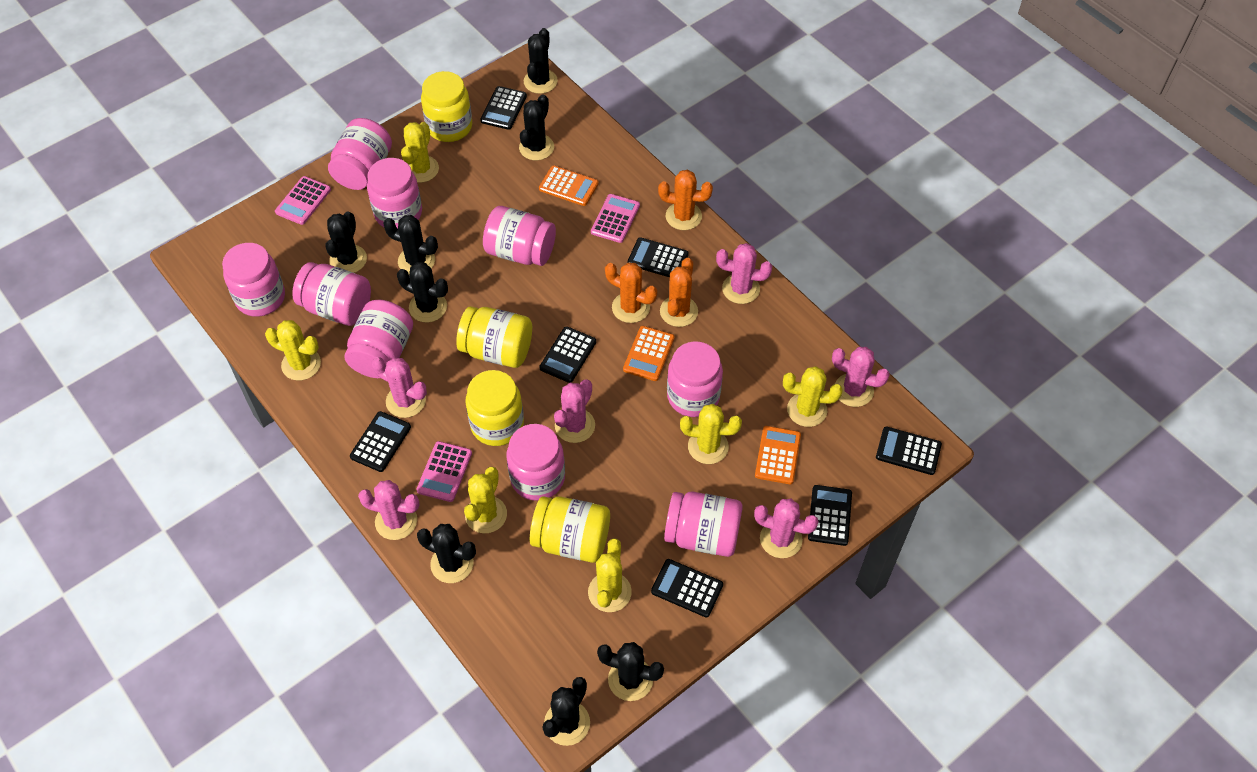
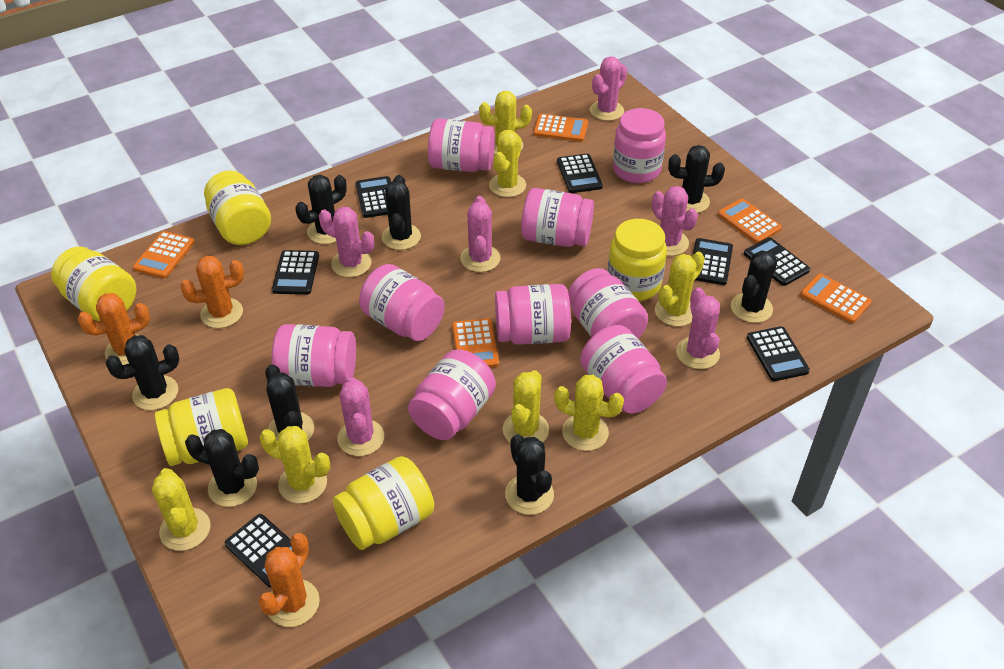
orange calculator: [539,165,599,206] [623,326,675,381] [755,426,801,484] = 3 -> [133,231,195,278] [452,318,499,368] [533,114,588,142] [718,198,782,243] [800,273,872,323] = 5
pink calculator: [275,176,331,225] [416,441,472,502] [591,194,640,243] = 3 -> none = 0
yellow cactus: [265,320,321,381] [401,122,439,183] [464,467,507,533] [588,538,632,612] [680,404,742,464] [783,366,843,427] = 6 -> [152,468,211,551] [259,426,330,504] [479,91,532,155] [489,130,526,197] [503,370,549,442] [554,375,624,451] [655,252,705,327] = 7
yellow jar: [421,71,472,142] [456,306,532,368] [465,370,524,446] [530,496,610,563] = 4 -> [51,247,137,321] [155,388,248,466] [204,171,271,245] [333,456,434,550] [608,219,667,301] = 5

